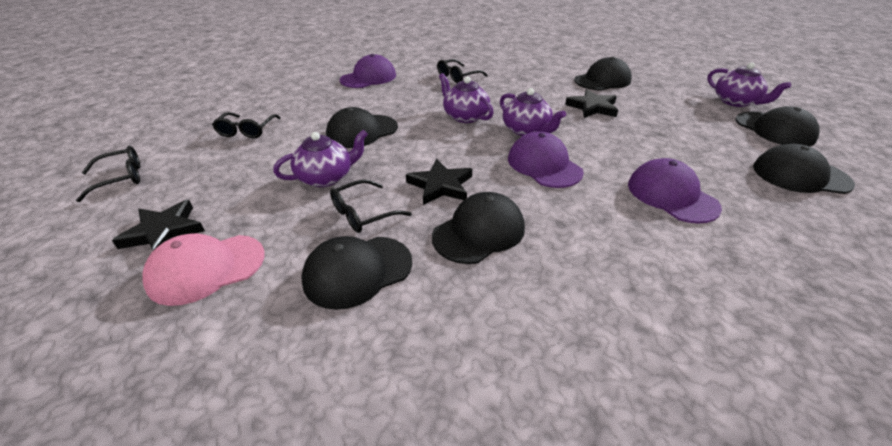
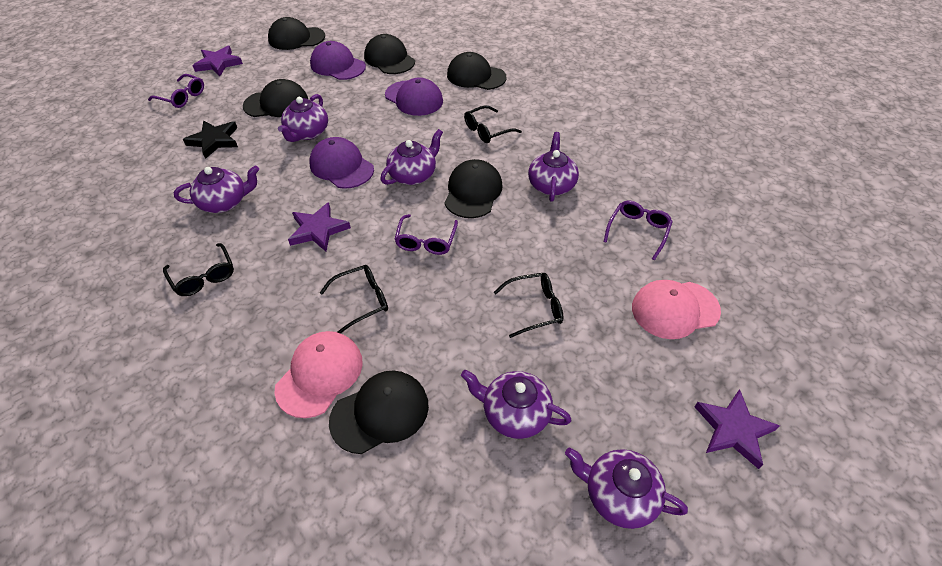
black star: [112,200,205,251] [406,159,472,205] [565,89,618,118] = 3 -> [183,121,238,159] = 1
pink cap: [142,233,265,306] = 1 -> [274,331,363,418] [632,280,721,339] = 2
purple glasses: none = 0 -> [148,74,204,108] [394,214,458,255] [604,201,673,260] = 3
purple star: none = 0 -> [193,46,243,76] [288,202,351,251] [694,389,780,469] = 3
purple teapot: [273,130,368,187] [439,73,494,123] [500,88,566,136] [707,63,791,107] = 4 -> [174,165,259,213] [278,94,328,142] [380,129,443,185] [461,370,572,439] [528,132,579,202] [565,447,688,529] = 6

